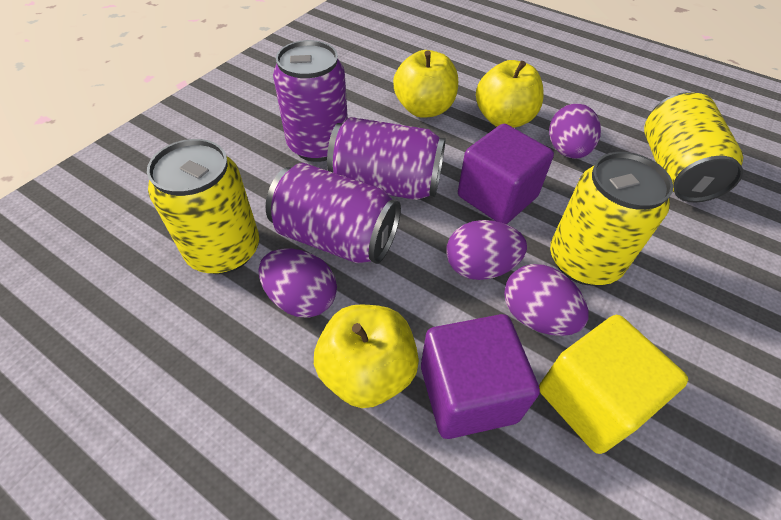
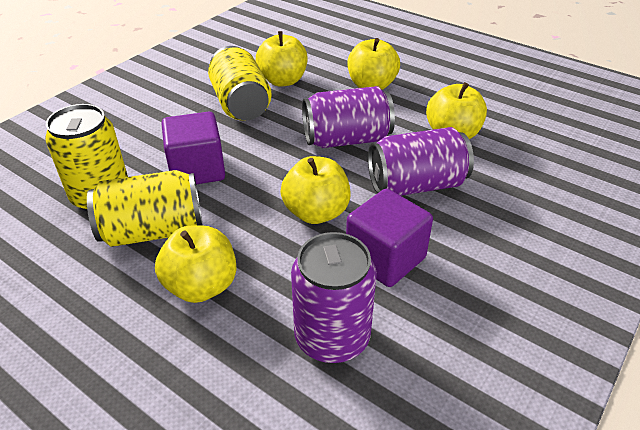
purple egg: [259,248,337,318] [447,220,527,280] [504,264,589,336] [549,104,601,159] = 4 -> none = 0
yellow apple: [314,304,419,408] [393,50,458,118] [476,60,544,128] = 3 -> [155,225,237,303] [256,31,307,87] [280,156,351,224] [348,38,400,90] [426,82,487,139] = 5
yellow cube: [539,315,688,454] = 1 -> none = 0

